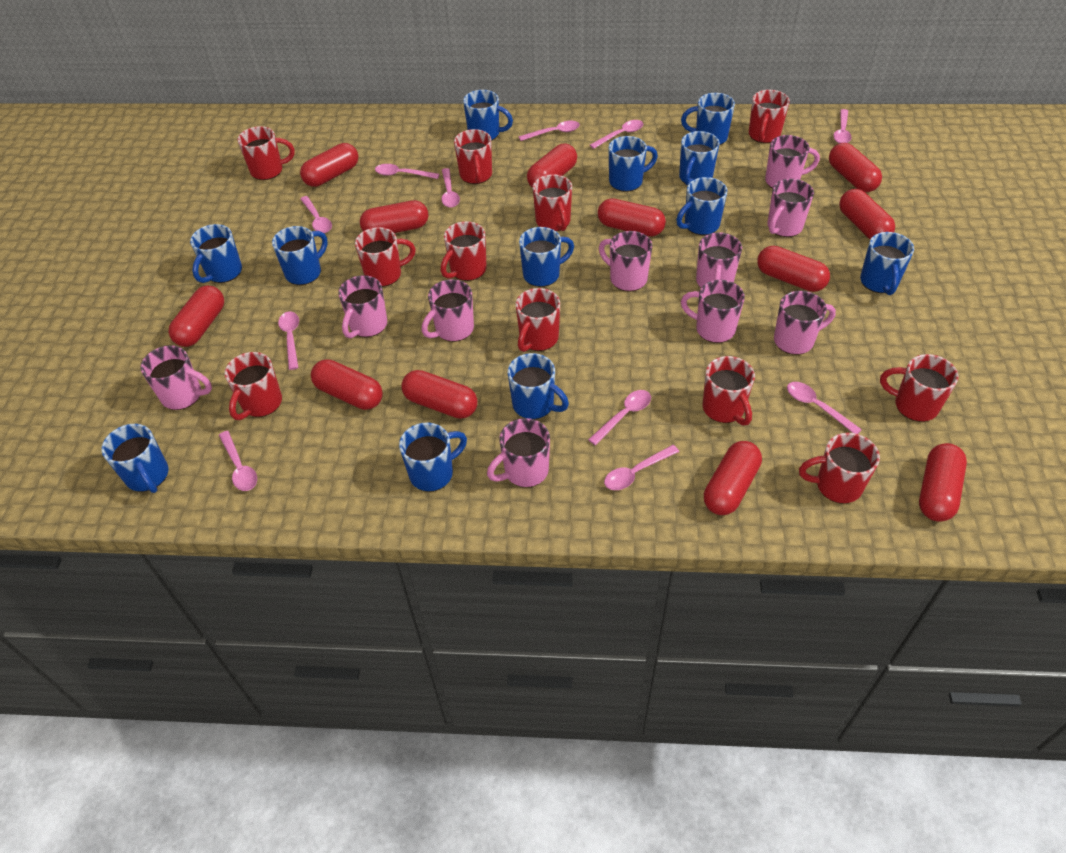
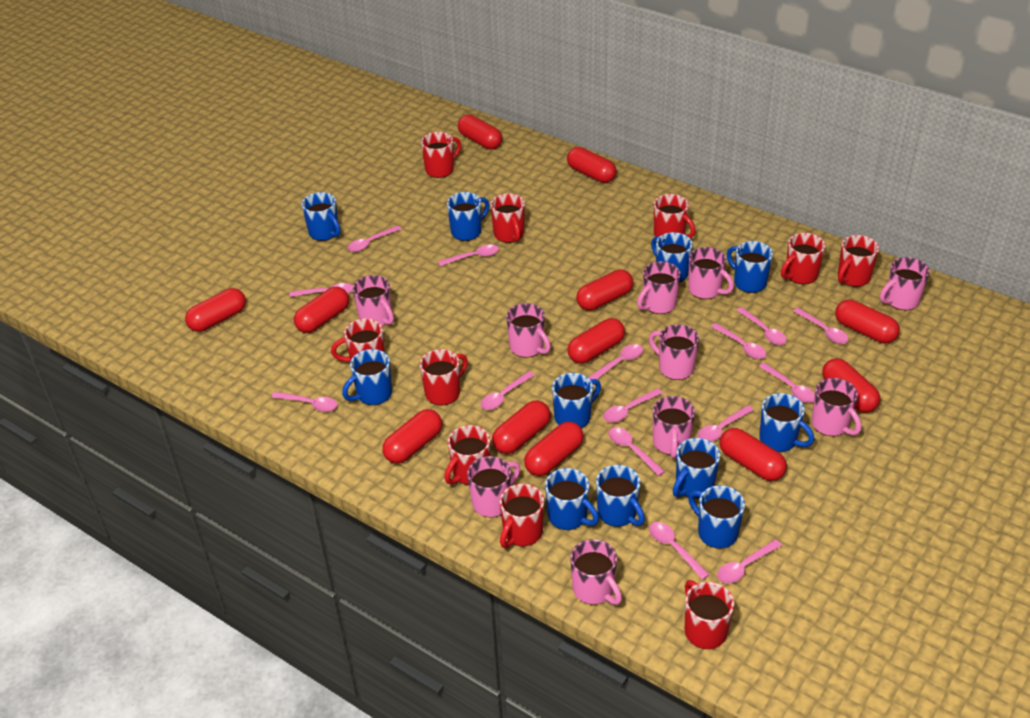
blue mug: [101,424,169,493] [190,224,242,283] [272,226,328,285] [399,423,467,492] [463,90,513,141] [507,353,569,419] [519,227,574,287] [608,136,658,192] [676,177,727,235] [679,131,720,185] [681,93,735,145] [860,232,914,295] = 12 -> [302,192,341,241] [342,349,392,405] [447,192,490,241] [545,468,599,530] [552,373,601,429] [596,465,645,527] [651,232,693,283] [673,438,720,499] [688,485,745,549] [727,241,773,293] [759,393,814,452] = 11
pink spoon: [219,431,257,491] [278,311,299,370] [300,196,332,233] [375,164,439,179] [441,168,460,208] [519,121,580,141] [588,390,651,445] [590,120,643,149] [604,445,679,490] [787,382,862,434] [833,109,852,144] = 11 -> [271,392,337,412] [290,283,353,297] [347,226,402,252] [438,245,499,266] [480,371,535,410] [588,344,643,380] [603,388,663,423] [608,427,665,476] [649,522,709,580] [697,405,754,442] [711,323,766,359] [717,539,782,583] [736,307,787,345] [759,363,815,403] [793,308,849,344] = 15
red mug: [225,352,282,420] [237,126,295,180] [355,227,416,287] [441,221,487,281] [454,129,492,184] [515,288,560,352] [533,174,572,231] [703,356,755,426] [749,90,790,143] [799,433,880,504] [880,354,959,422] = 11 -> [331,318,385,362] [420,349,468,405] [421,132,461,178] [444,425,490,485] [490,193,525,243] [500,484,544,548] [654,194,695,238] [685,580,734,649] [781,233,825,284] [838,235,879,287] = 10

